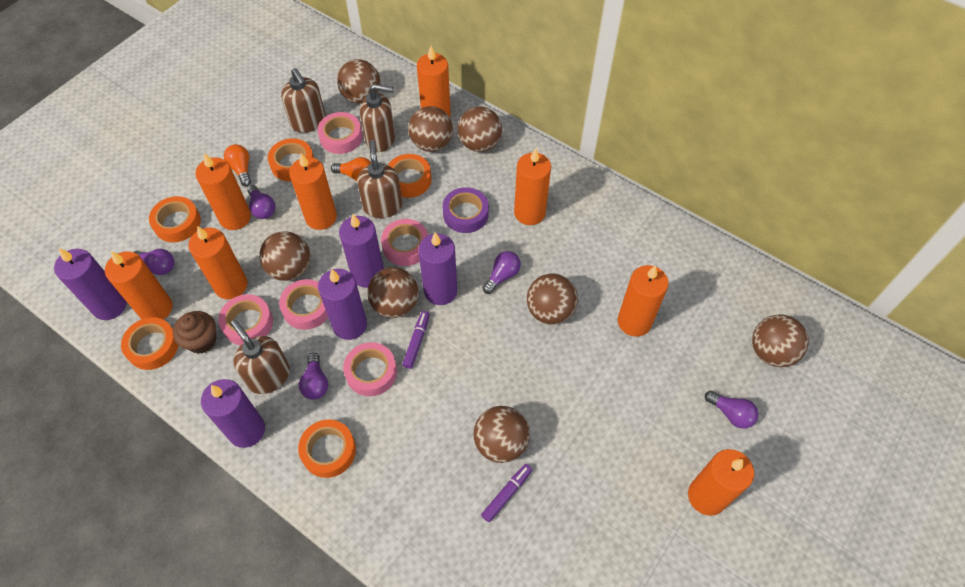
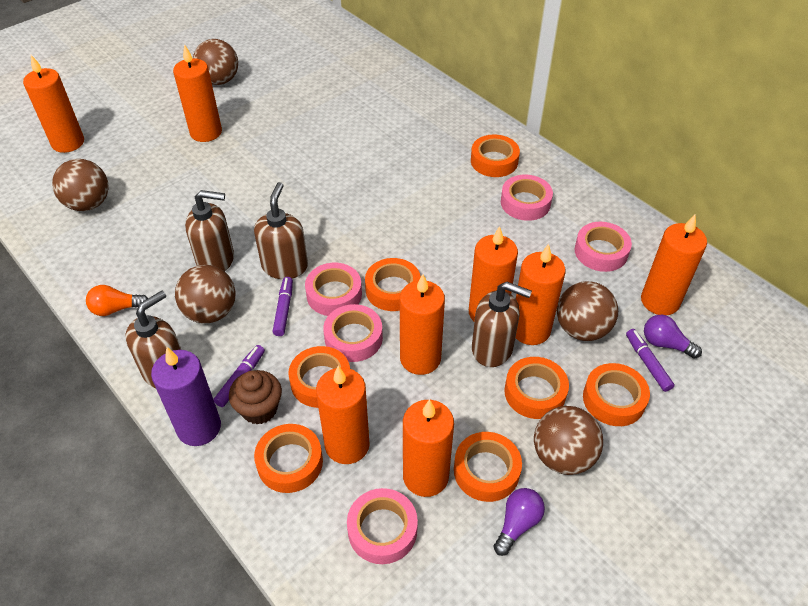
brown ball: [259,231,310,281] [337,59,380,104] [367,267,419,318] [408,106,453,152] [458,106,502,152] [474,406,530,463] [527,274,578,325] [752,314,809,367] = 8 -> [52,159,109,211] [175,265,236,323] [193,39,238,85] [534,406,603,475] [557,281,618,341] = 5
orange light bulb: [224,144,251,186] [331,157,371,181] = 2 -> [86,285,148,316] = 1
orange tape: [121,317,178,370] [149,196,201,242] [268,138,314,182] [298,419,356,478] [388,154,432,198] = 5 -> [254,424,323,493] [288,346,350,408] [365,258,421,311] [454,432,522,502] [471,134,520,177] [504,357,569,419] [583,363,650,426] = 7
purple candle: [54,248,126,320] [201,379,265,448] [318,269,367,340] [339,214,384,288] [418,232,457,305] = 5 -> [151,347,221,446] = 1
purple light bulb: [133,249,174,275] [248,185,275,219] [299,353,328,400] [483,251,521,294] [705,391,758,429] = 5 -> [493,488,545,556] [644,315,702,359] = 2
purple marker: [402,311,430,369] [481,464,532,522] = 2 -> [213,345,265,407] [273,277,293,336] [626,329,675,392] = 3
purple tape: [443,187,489,233] = 1 -> none = 0

